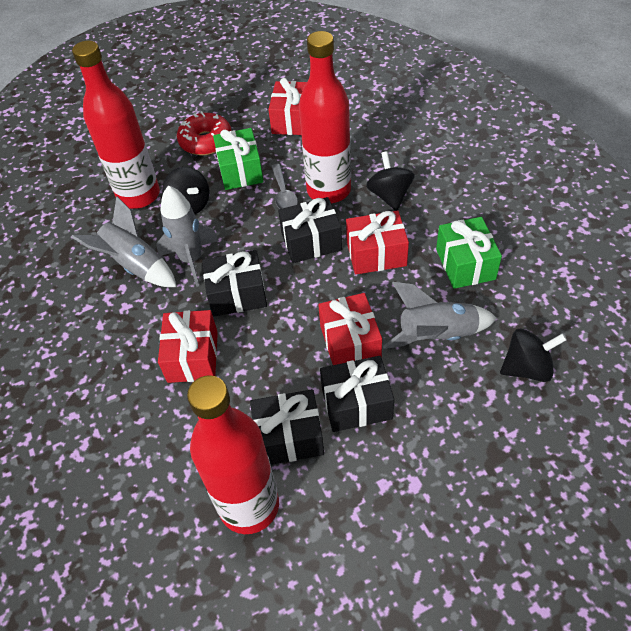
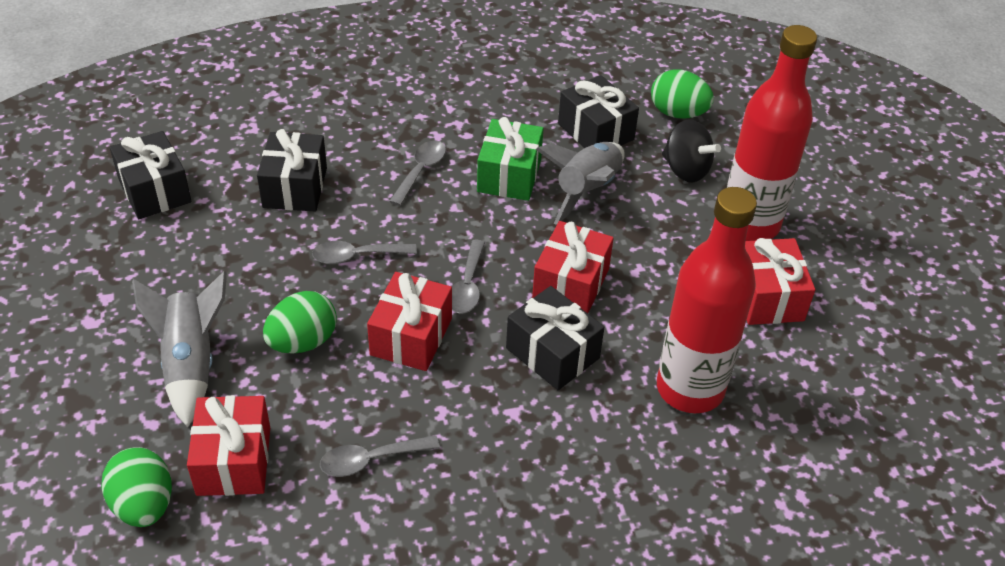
black spinning top: [162,167,209,214] [366,151,415,211] [500,329,567,382] = 3 -> [662,119,721,182] = 1
green egg: none = 0 -> [101,447,172,527] [263,291,337,353] [651,69,714,119] = 3
green gift: [213,128,264,190] [436,217,502,289] = 2 -> [477,117,544,201] = 1
grey rocket: [72,196,177,287] [156,185,219,287] [383,282,497,349] = 3 -> [132,271,227,427] [536,142,625,225] = 2
grey spoon: [271,164,298,209] = 1 -> [312,241,417,264] [320,435,440,477] [389,140,446,206] [452,239,485,313] = 4
red bottle: [72,41,160,209] [187,375,279,534] [299,31,351,203] = 3 -> [657,187,757,413] [727,25,817,241] = 2
red donut: [177,111,231,155] = 1 -> none = 0

